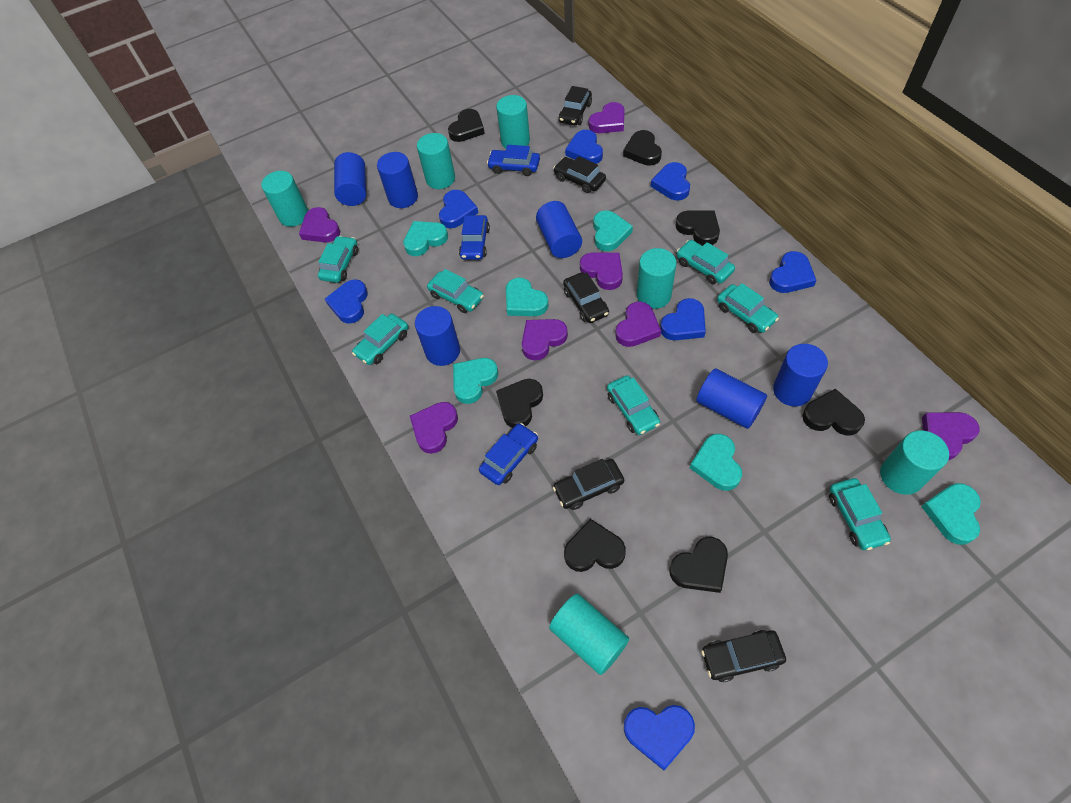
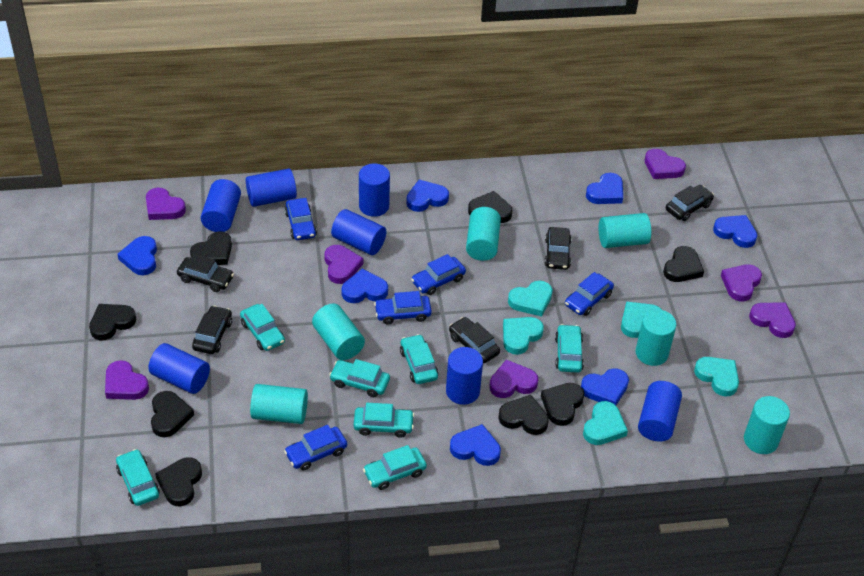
black heart: [448,109,485,142] [496,379,543,428] [564,519,626,572] [623,130,662,166] [669,537,728,593] [676,210,720,246] [802,389,865,436] = 7 -> [89,304,136,340] [151,391,194,437] [155,457,202,506] [190,231,232,265] [468,191,512,223] [498,395,549,435] [541,383,584,426] [663,246,704,282] = 8
blue car: [459,215,490,260] [479,423,538,485] [487,145,540,176] = 3 -> [284,425,347,470] [285,198,317,240] [374,291,432,325] [411,254,466,295] [565,272,614,316] = 5
blue cylinder: [334,152,366,206] [377,152,418,208] [415,306,460,366] [536,201,582,258] [696,369,767,429] [773,344,828,406] = 6 -> [149,343,210,394] [201,179,241,232] [246,169,297,207] [331,209,386,255] [359,164,390,217] [446,347,483,405] [638,381,682,441] = 7
turquoise heart: [403,221,448,256] [453,358,498,404] [506,278,549,316] [593,210,633,251] [690,434,742,491] [921,483,981,545] = 6 -> [503,317,544,355] [508,281,553,317] [583,401,628,445] [621,301,662,338] [694,357,739,397] = 5

